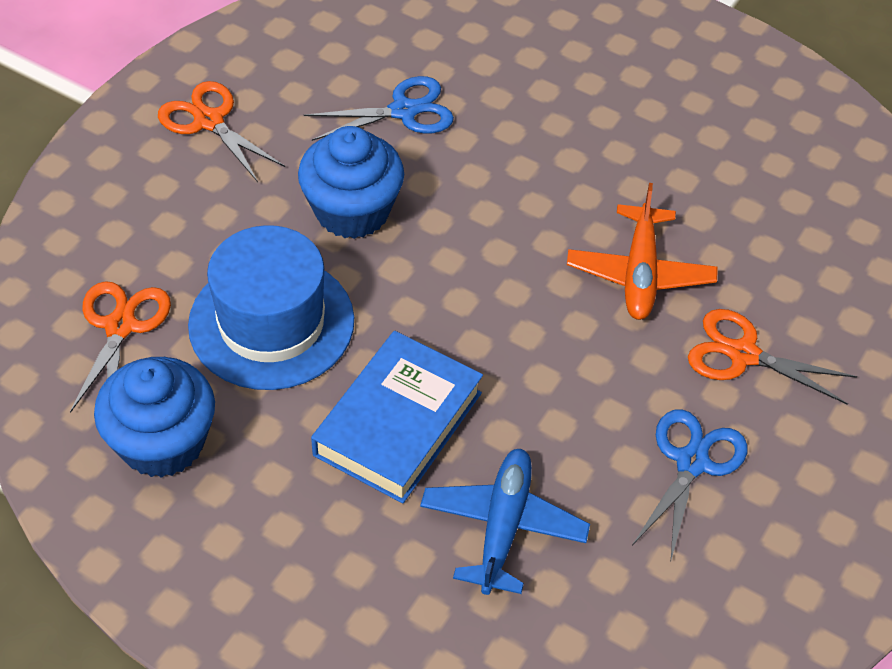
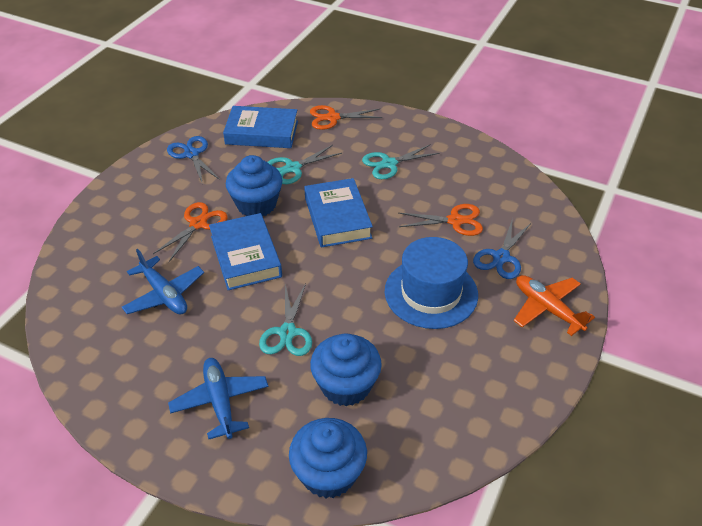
blue book: [311,331,483,503] = 1 -> [209,213,282,290] [223,106,298,148] [304,178,373,248] = 3
blue cupcake: [94,357,215,478] [298,126,404,239] = 2 -> [226,155,282,216] [289,418,367,498] [310,333,382,406] = 3
blue plane: [420,449,590,595] = 1 -> [122,249,204,314] [168,358,268,440] = 2
turquoise scissors: none = 0 -> [259,284,312,356] [268,145,342,184] [362,144,440,179] = 3

